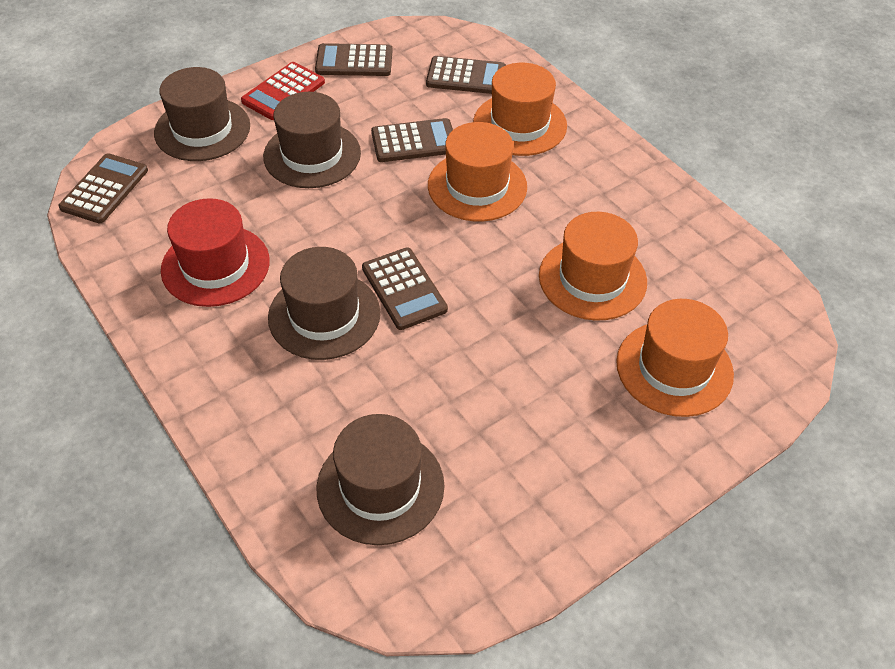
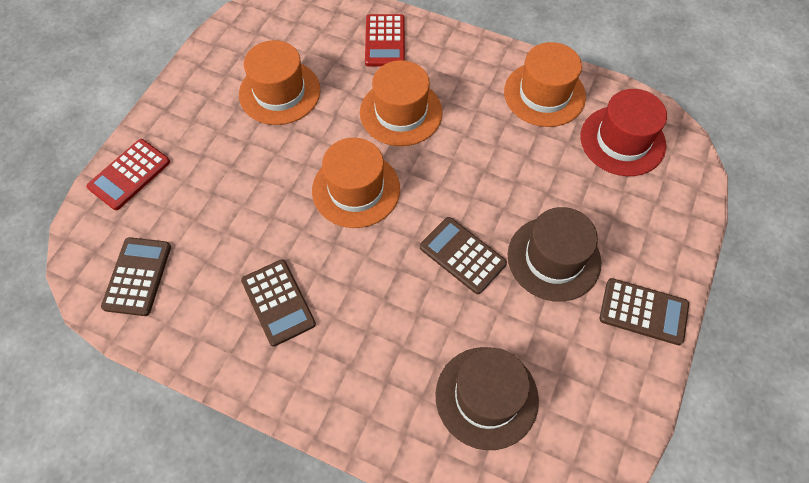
brown calculator: [58,153,148,223] [315,43,392,76] [362,248,448,330] [371,118,453,162] [426,56,506,94] = 5 -> [101,237,171,316] [241,259,316,347] [420,217,507,294] [600,278,689,345] = 4
brown hat: [154,67,250,161] [263,92,361,188] [268,247,380,360] [317,414,445,545] = 4 -> [435,347,539,450] [508,207,601,302] = 2
red calculator: [241,62,325,120] = 1 -> [86,139,170,210] [365,14,405,66] = 2

